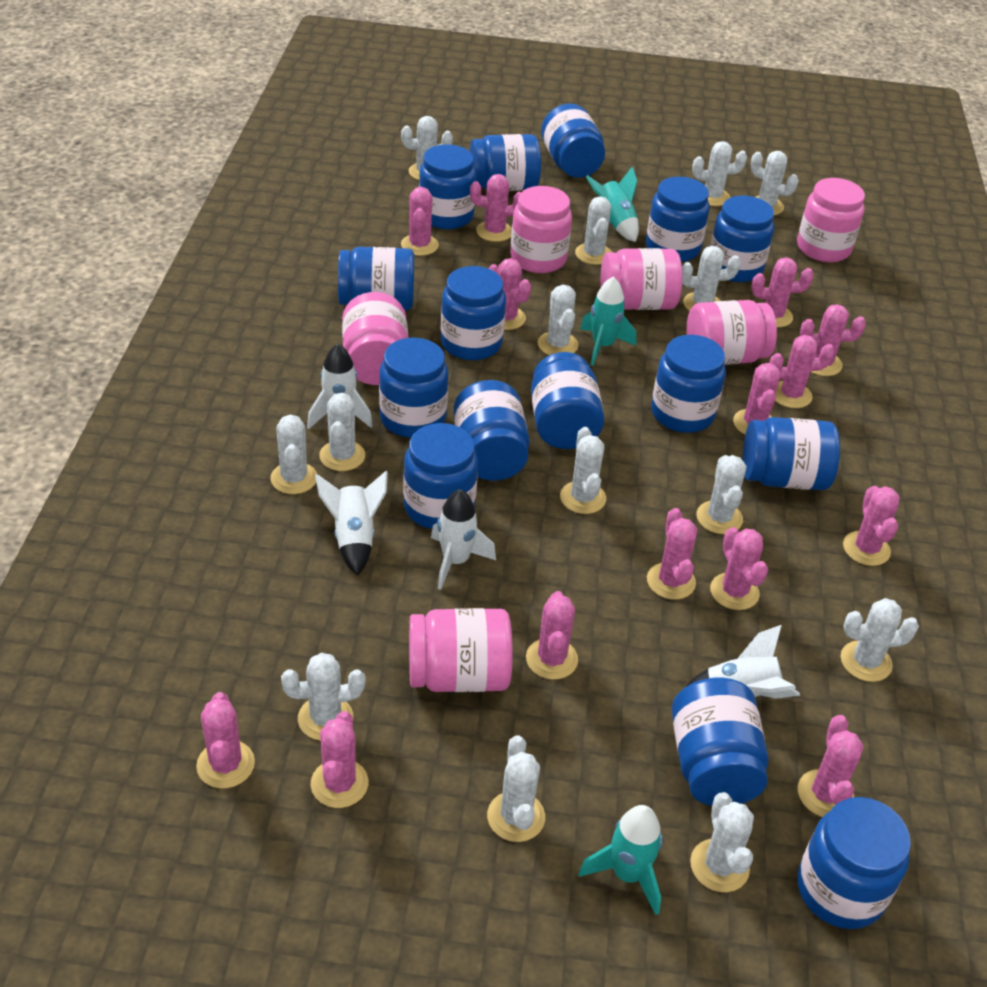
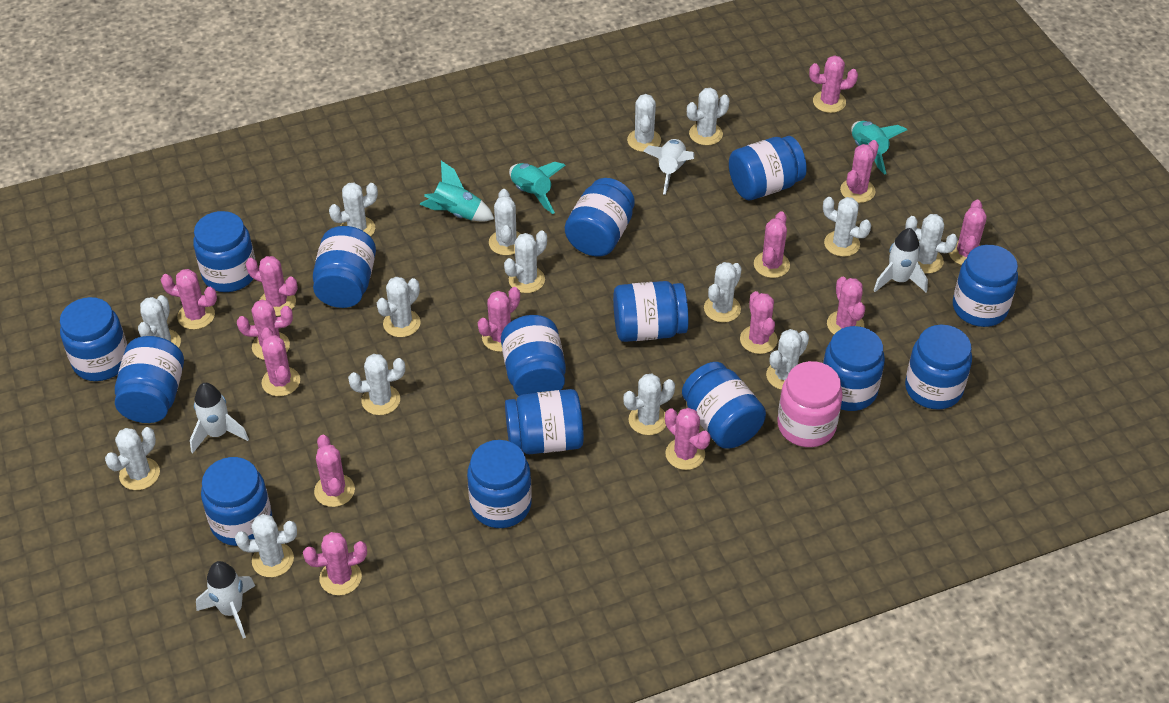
pink jar: [342,292,408,385] [409,608,513,692] [510,186,572,273] [600,248,682,310] [686,300,777,365] [797,178,865,262] = 6 -> [777,361,843,447] = 1
white cactus: [270,415,317,494] [281,653,365,741] [319,393,365,471] [401,116,453,180] [487,735,545,842] [538,285,579,355] [560,427,606,514] [575,196,612,265] [682,246,741,311] [690,792,754,892] [692,141,747,206] [697,455,746,534] [750,151,799,215] [841,598,919,682] = 14 -> [105,427,160,490] [138,295,181,348] [235,514,297,577] [329,182,378,237] [348,354,405,415] [377,277,421,337] [489,189,520,255] [504,230,547,293] [623,374,675,435] [627,94,661,152] [687,88,730,145] [704,262,742,323] [766,329,809,390] [823,197,871,257] [905,214,958,273] = 15

